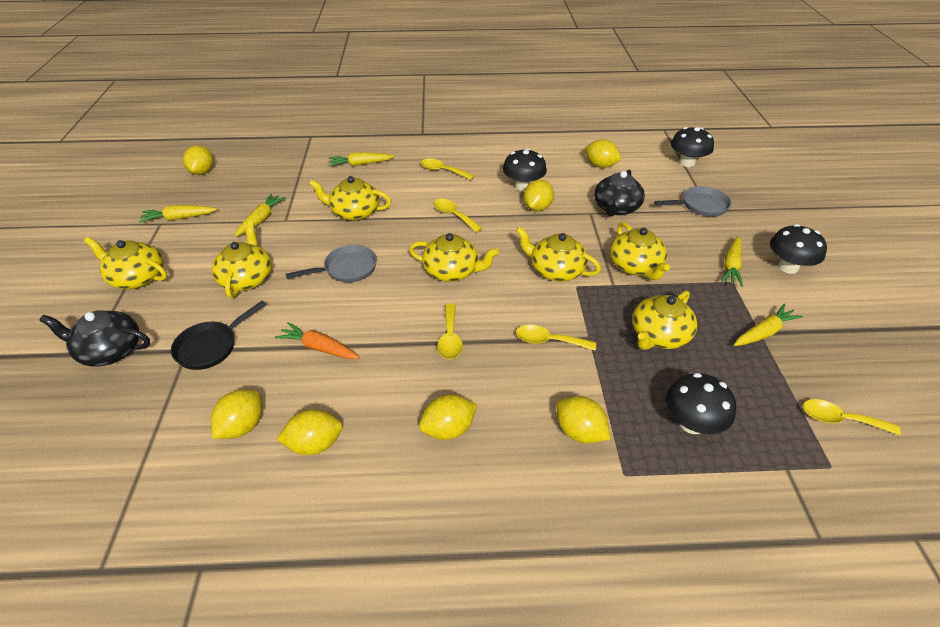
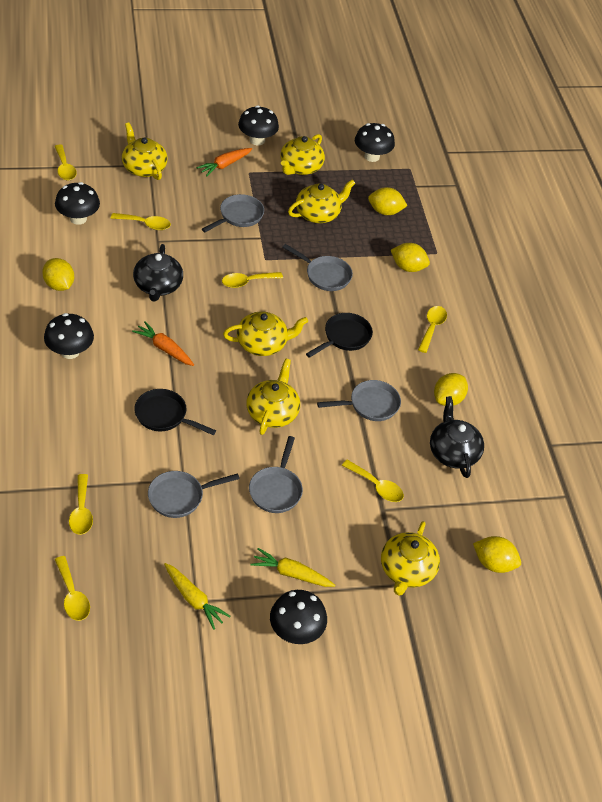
black mushroom: [503,148,547,191] [666,373,736,434] [671,127,714,167] [770,224,827,274] = 4 -> [44,313,94,359] [55,182,100,225] [238,105,279,145] [270,590,327,644] [355,123,395,162] = 5
black pan: [171,301,266,370] = 1 -> [134,389,216,435] [306,313,373,358] = 2
grey pan: [286,245,377,282] [654,186,731,217] = 2 -> [148,471,239,518] [202,194,264,232] [249,436,303,513] [283,244,353,291] [317,380,401,421] = 5
orange carrot: [275,322,360,359] = 1 -> [132,321,194,366] [196,148,252,177] = 2
yellow carrot: [139,205,217,223] [235,194,286,237] [328,152,394,167] [721,236,743,287] [734,304,803,346] = 5 -> [164,563,230,630] [250,548,335,587] = 2
yellow lemon: [183,145,213,175] [211,390,262,439] [276,409,343,455] [419,394,477,440] [523,180,554,212] [556,396,610,444] [585,139,621,168] = 7 -> [42,258,74,291] [368,187,408,215] [391,243,430,272] [434,373,468,406] [473,536,521,573] = 5
yellow spoon: [421,158,475,180] [434,198,483,232] [437,304,463,359] [516,325,596,350] [803,399,901,435] = 5 -> [55,144,77,180] [55,556,90,621] [69,474,93,535] [111,213,171,230] [222,272,283,288] [342,460,404,502] [418,306,447,353] = 7
yellow teapot: [84,237,167,289] [212,221,272,298] [309,176,391,221] [409,233,499,282] [516,227,601,282] [610,222,670,280] [632,290,697,350] = 7 -> [122,122,168,180] [223,311,308,356] [246,358,300,435] [280,134,325,175] [288,179,355,223] [381,521,440,596] = 6

